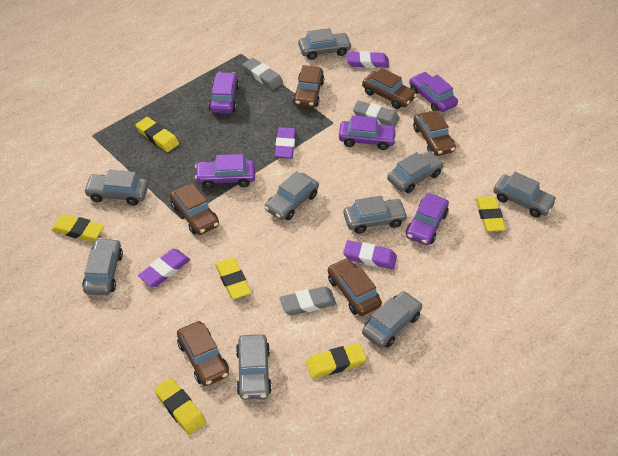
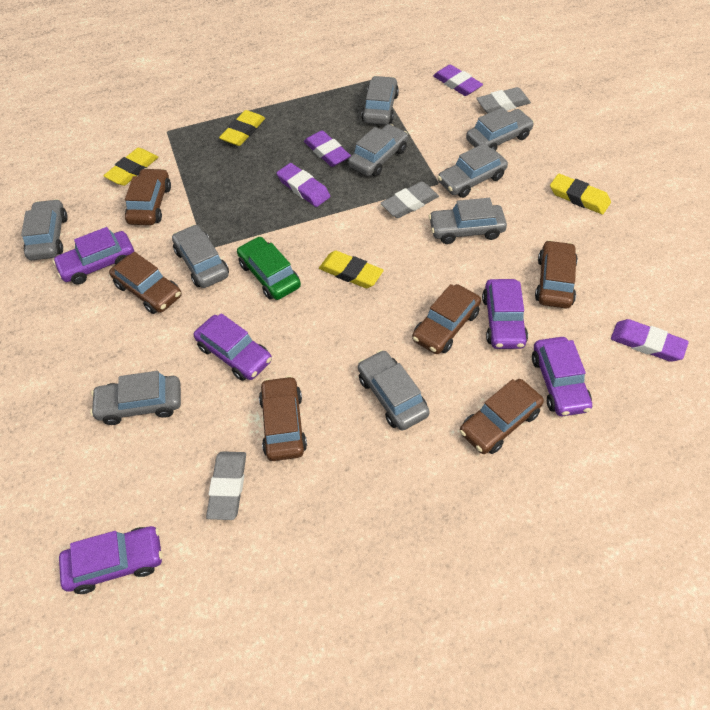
green car: none = 0 -> [237,236,301,300] = 1
yellow eraser: [51,214,104,242] [135,117,179,152] [154,378,206,435] [215,258,251,299] [306,343,366,379] [476,196,506,232] = 6 -> [103,148,158,186] [219,110,265,146] [319,251,384,288] [550,174,611,215] = 4

